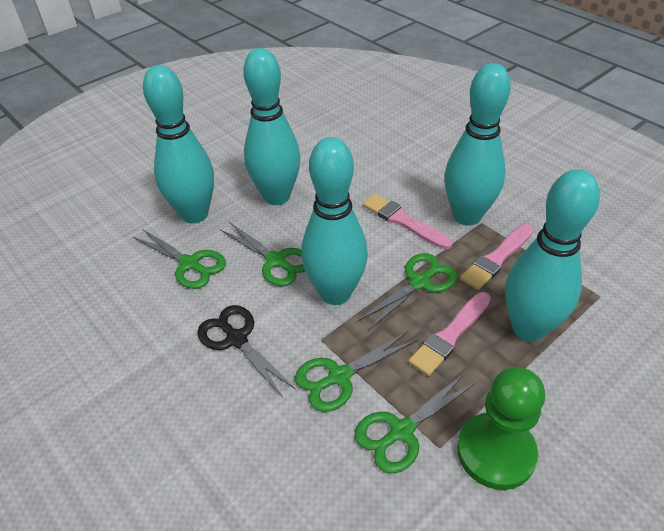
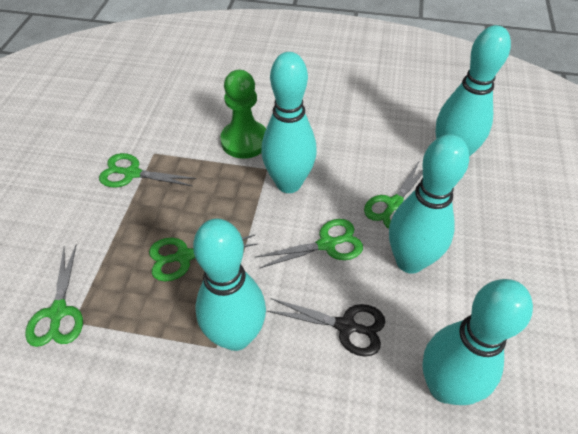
pink brush: [363,194,452,249] [408,292,491,376] [460,224,534,290] = 3 -> none = 0

